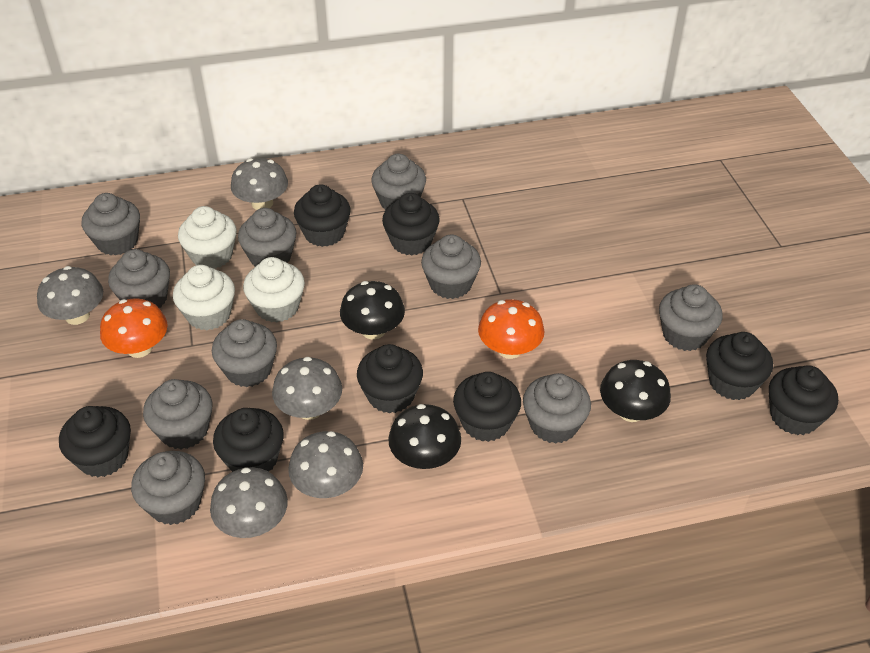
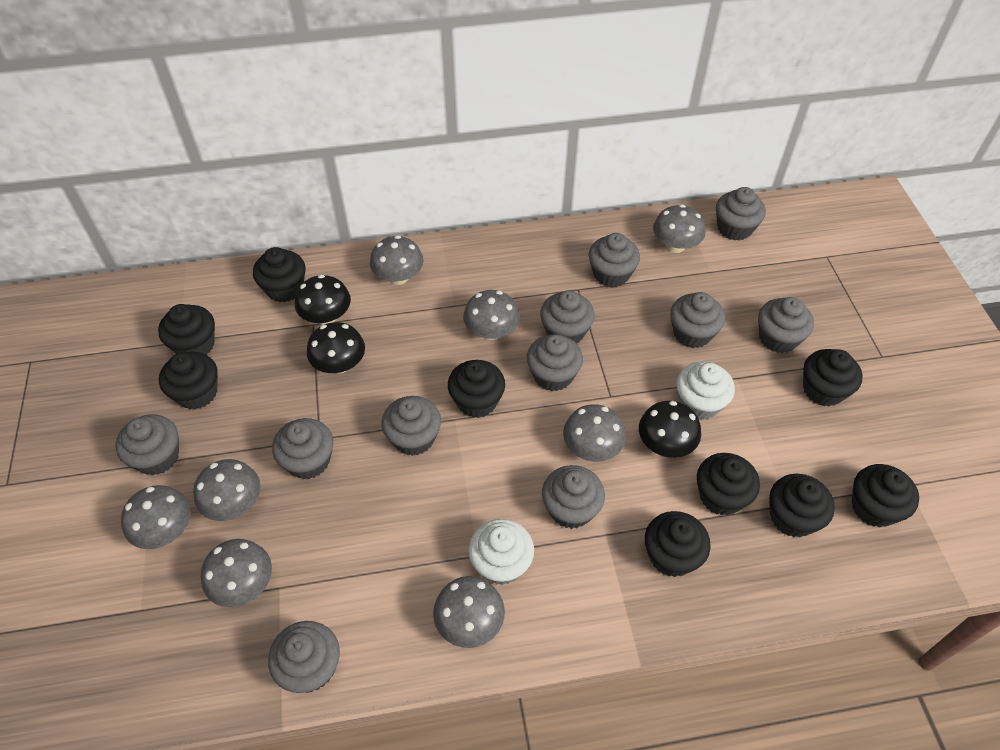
black cupcake: [59,406,131,477] [213,408,284,472] [294,184,351,247] [357,344,423,414] [382,193,440,256] [453,372,521,442] [706,332,773,400] [769,365,838,435] = 8 -> [158,304,215,355] [159,352,218,409] [253,247,306,302] [448,360,505,418] [645,511,711,577] [697,453,760,516] [769,474,835,537] [803,349,863,407] [852,464,919,528] = 9
grey cupcake: [82,193,140,256] [108,249,170,308] [131,451,205,525] [143,379,212,449] [212,319,277,387] [238,208,296,267] [371,154,426,210] [421,235,481,299] [523,373,591,444] [659,284,723,351] = 10 -> [116,414,179,476] [268,621,340,693] [272,418,333,479] [381,396,441,456] [527,334,583,391] [540,291,595,343] [542,465,605,529] [589,233,640,288] [670,292,725,348] [716,187,766,241] [758,297,814,353] = 11
grey mushroom: [37,266,103,325] [210,467,288,538] [231,158,288,210] [272,357,342,420] [288,431,363,498] = 5 -> [121,485,191,549] [193,459,260,521] [201,539,272,607] [370,235,424,285] [433,576,505,648] [463,290,520,340] [563,404,626,462] [653,204,706,253] = 8
orange mushroom: [100,299,168,358] [478,299,545,359] = 2 -> none = 0
white cupcake: [173,265,235,331] [178,206,237,269] [243,257,305,323] = 3 -> [468,519,534,585] [676,362,735,420] = 2

